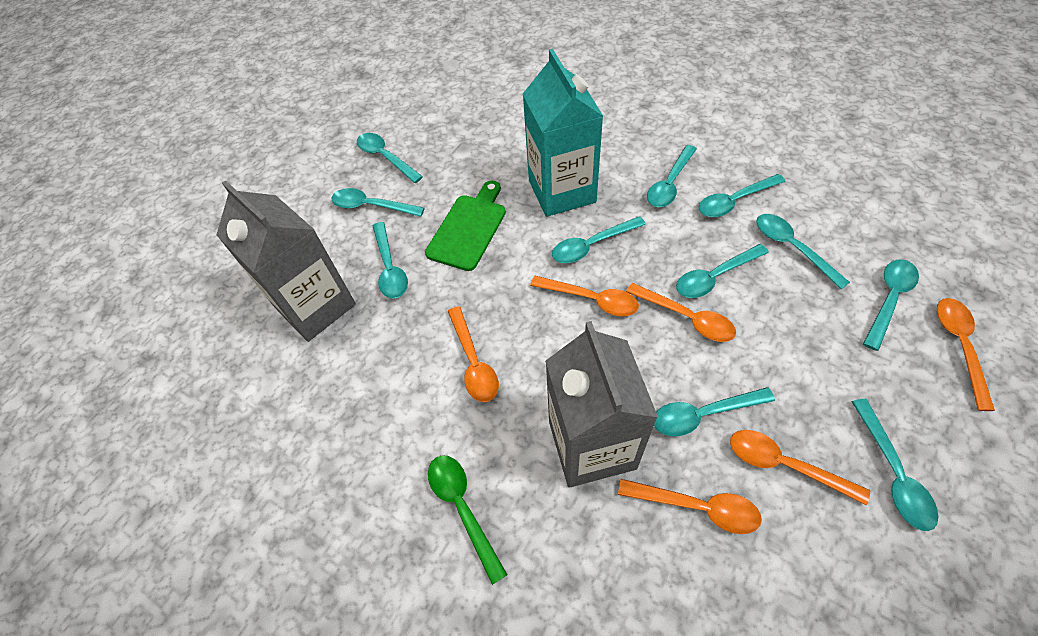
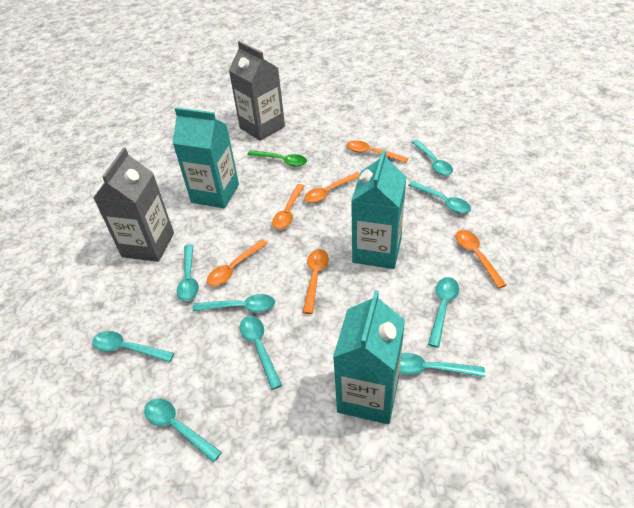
green cutting board: [425,180,506,271] = 1 -> none = 0
turquoise carton: [523,49,603,217] = 1 -> [173,107,239,208] [333,290,405,424] [351,149,406,269] = 3
turquoise spoon: [331,188,424,217] [357,133,423,183] [373,222,408,299] [552,216,646,263] [647,145,697,207] [654,387,775,437] [676,244,769,298] [699,174,786,217] [756,214,850,289] [852,399,938,531] [863,259,919,351] = 11 -> [92,331,174,362] [144,398,222,462] [177,244,199,301] [193,294,275,312] [240,316,282,390] [399,353,485,377] [408,181,471,214] [412,140,453,176] [428,277,459,348] = 9

